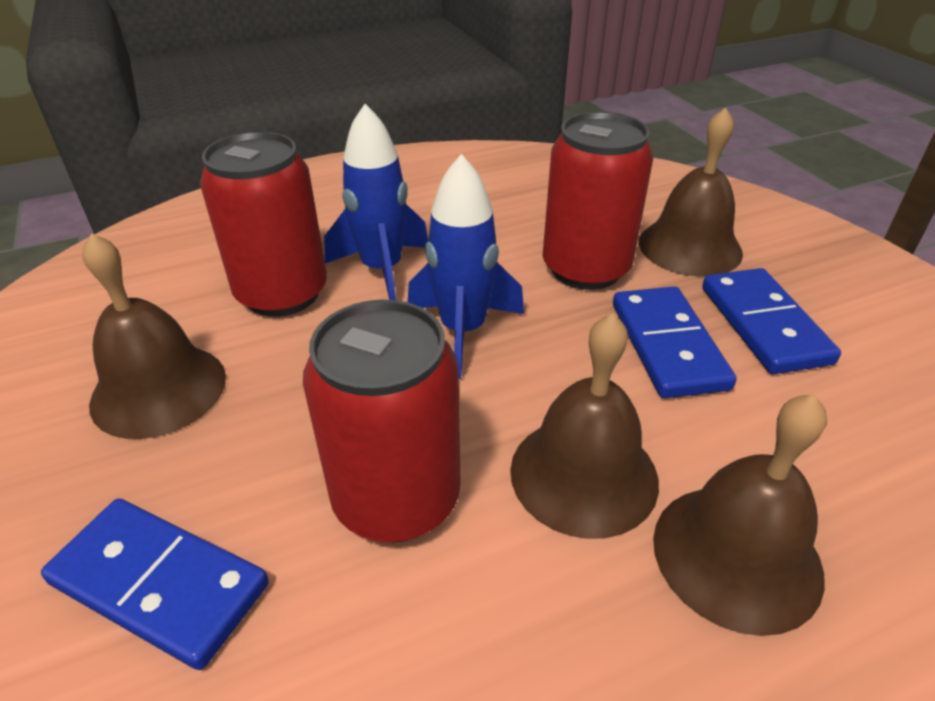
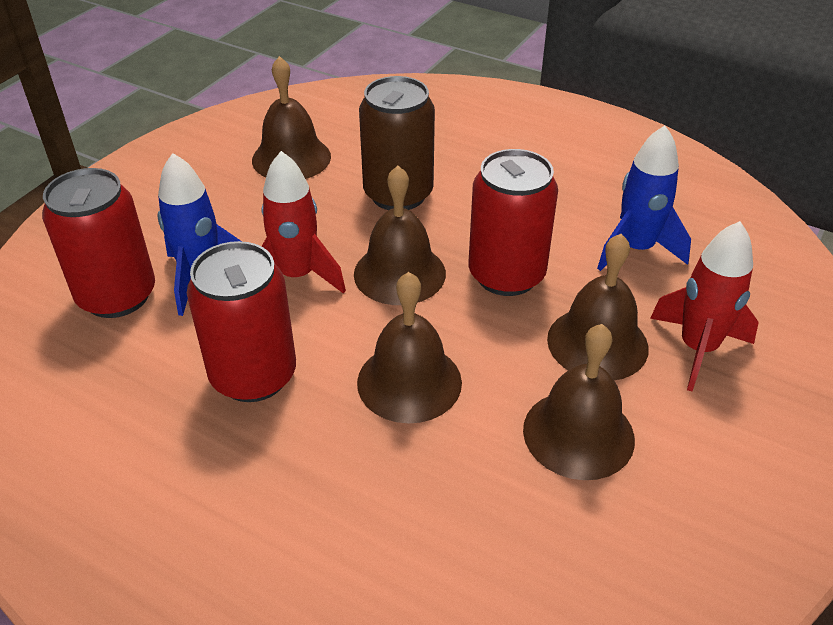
blue domino: [41,498,269,670] [613,286,737,398] [702,268,841,374] = 3 -> none = 0
brown bell: [82,233,226,439] [510,313,659,539] [639,107,743,277] [653,394,827,636] = 4 -> [252,56,331,179] [354,166,446,305] [357,272,462,424] [523,324,635,480] [547,234,649,380] = 5
brown can: none = 0 -> [359,76,435,210] = 1
red rocket: none = 0 -> [262,151,346,294] [650,221,759,391] = 2

